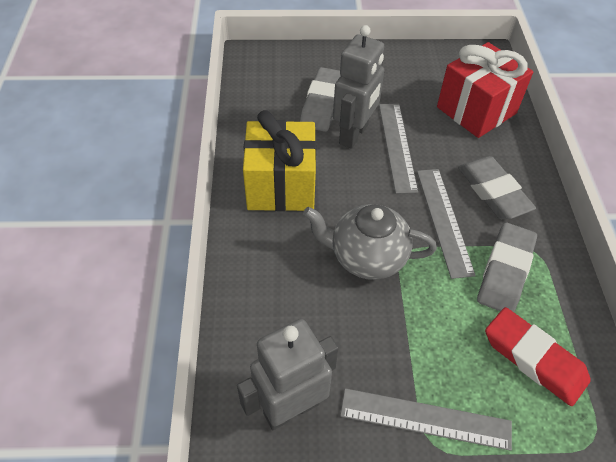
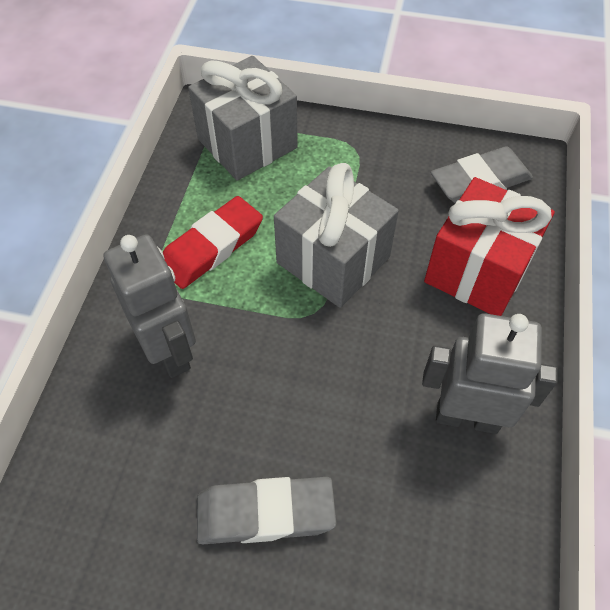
grey eraser: [300,67,341,132] [458,156,536,219] [477,222,537,312] = 3 -> [197,477,336,544] [431,146,533,203] = 2
grey gift: none = 0 -> [188,56,298,181] [274,163,399,308] = 2
grey ruler: [340,388,512,451] [379,104,418,194] [417,169,476,279] = 3 -> none = 0
grey teapot: [303,204,437,280] = 1 -> none = 0
yellow gift: [243,110,316,211] = 1 -> none = 0

